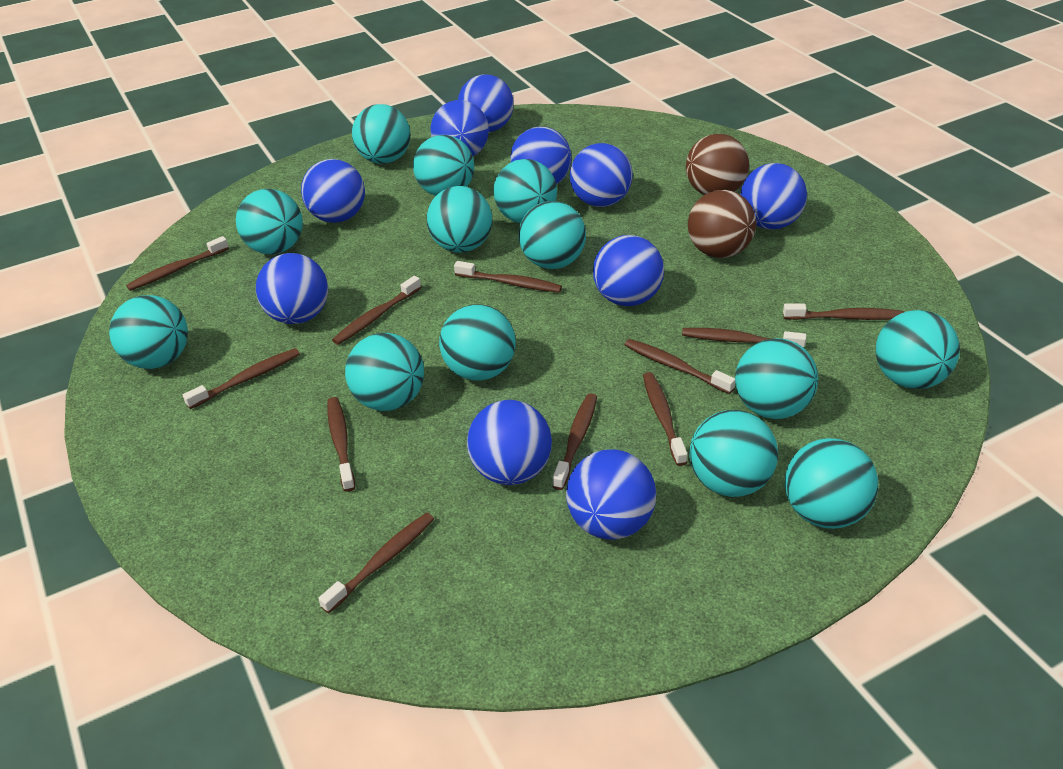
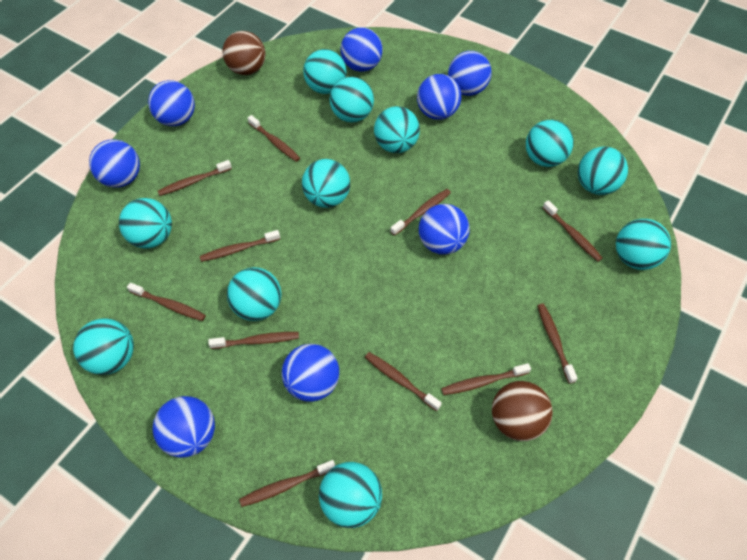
blue ball: [256,253,328,324] [301,159,365,223] [431,100,489,156] [458,74,514,132] [467,400,552,485] [510,127,571,184] [566,449,656,540] [570,143,633,207] [593,235,664,306] [740,163,807,230] = 10 -> [89,139,140,188] [148,80,195,126] [153,396,215,458] [282,344,339,402] [341,27,383,72] [417,74,461,120] [419,204,469,255] [448,51,492,96] = 8
turquoise ball: [109,295,188,369] [236,189,303,254] [345,333,424,411] [352,104,411,164] [413,135,474,196] [427,186,492,253] [439,304,516,380] [493,159,557,223] [519,201,586,269] [689,410,778,497] [735,338,818,419] [785,438,878,529] [876,310,960,389] = 13 -> [73,318,134,375] [119,198,172,249] [227,267,282,321] [302,159,350,208] [303,49,347,94] [319,462,382,528] [330,77,374,123] [374,106,420,153] [526,120,574,167] [578,147,628,195] [616,219,671,270] = 11

